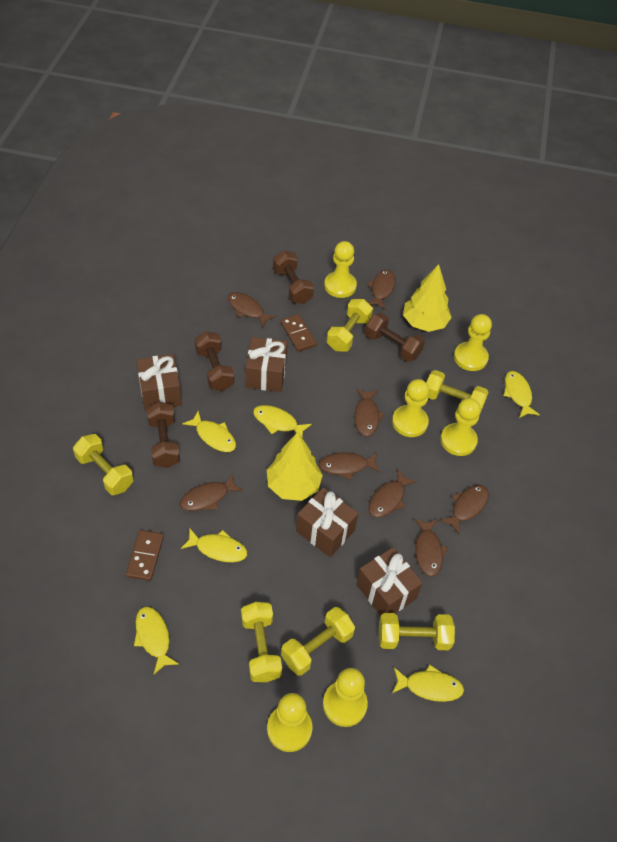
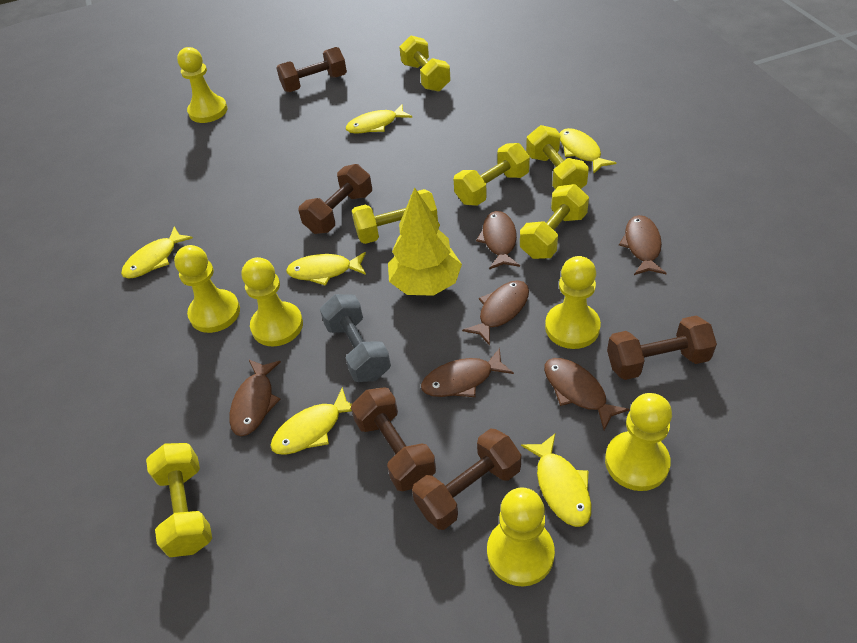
brown domino: [126,530,164,581] [280,314,317,352] = 2 -> none = 0
brown dumbbell: [146,402,180,468] [195,331,235,391] [273,251,314,304] [365,313,425,362] = 4 -> [276,47,347,92] [299,164,372,234] [351,387,436,491] [412,428,522,530] [607,316,717,380] = 5
brown fish: [180,473,243,511] [228,292,276,328] [319,452,381,480] [354,389,385,437] [367,269,396,309] [368,469,417,518] [414,519,448,577] [440,485,489,534] = 8 -> [229,360,281,436] [421,348,514,397] [462,280,529,346] [476,211,520,269] [544,358,630,430] [619,215,667,275] = 6
brown gift: [137,354,182,411] [246,337,287,392] [296,487,358,557] [356,547,423,616] = 4 -> none = 0
grey dumbbell: none = 0 -> [320,294,391,382] = 1
yellow tree: [267,432,323,501] [403,264,452,332] = 2 -> [388,187,462,296] = 1

